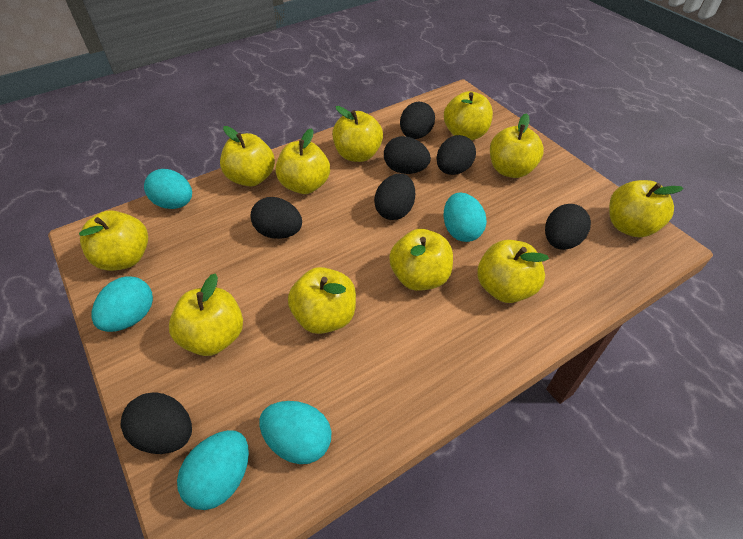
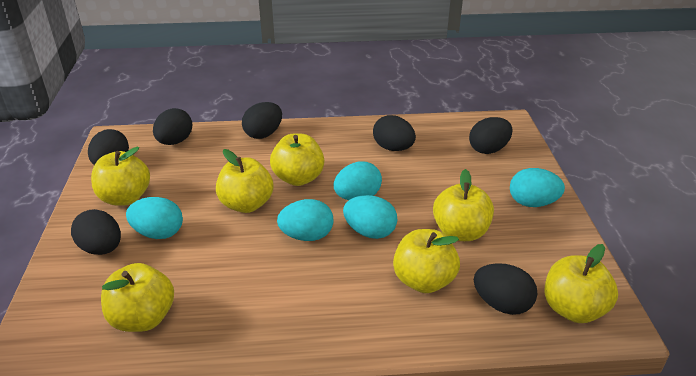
yellow apple: [79,210,148,271] [169,273,243,356] [220,126,275,187] [275,128,330,194] [288,267,356,334] [332,106,383,162] [389,229,453,291] [444,91,493,140] [477,240,549,303] [490,113,544,178] [609,180,684,237] = 11 -> [91,147,150,206] [101,263,174,332] [216,149,273,213] [270,134,324,186] [393,229,460,293] [433,169,494,241] [545,244,618,323] = 7

